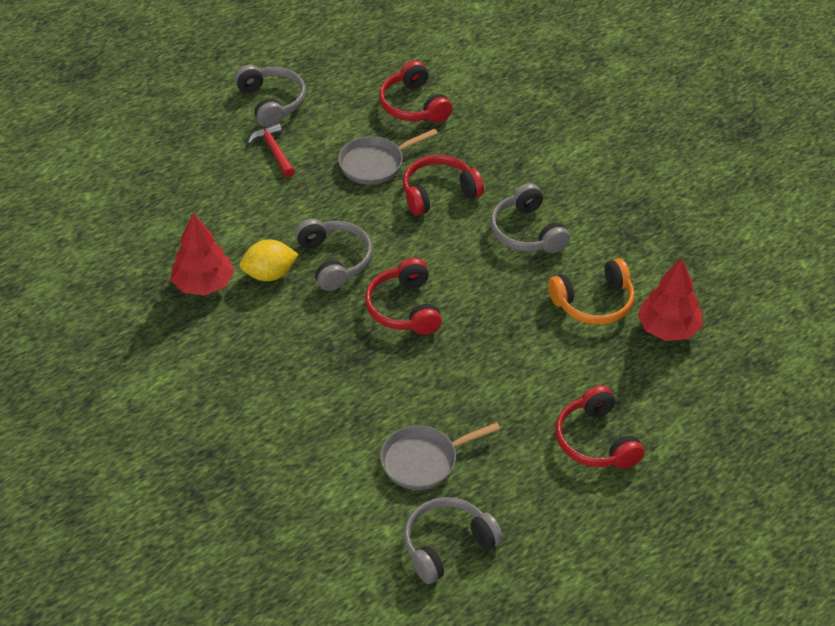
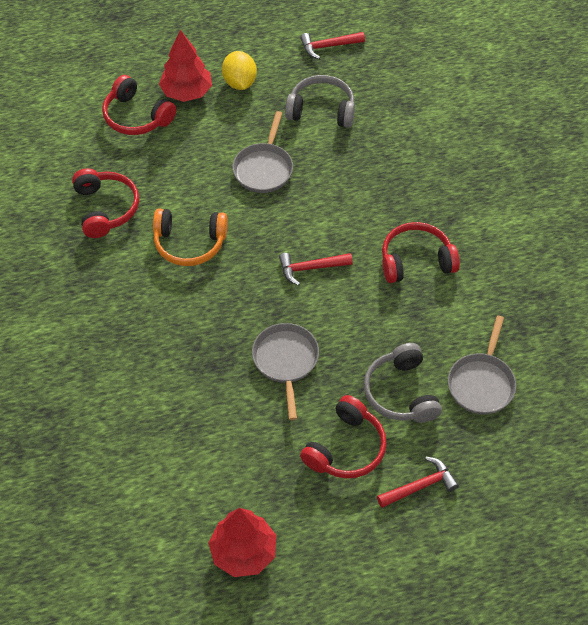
grey headphones: [235,65,306,127] [295,219,373,291] [404,497,503,584] [490,183,570,253] = 4 -> [285,75,355,128] [364,343,442,423] = 2
grey pan: [338,129,438,185] [380,422,500,490] = 2 -> [232,111,293,193] [252,323,319,420] [448,316,516,415] = 3
red hammer: [248,123,295,177] = 1 -> [279,253,353,286] [300,32,365,59] [377,457,459,508] = 3

